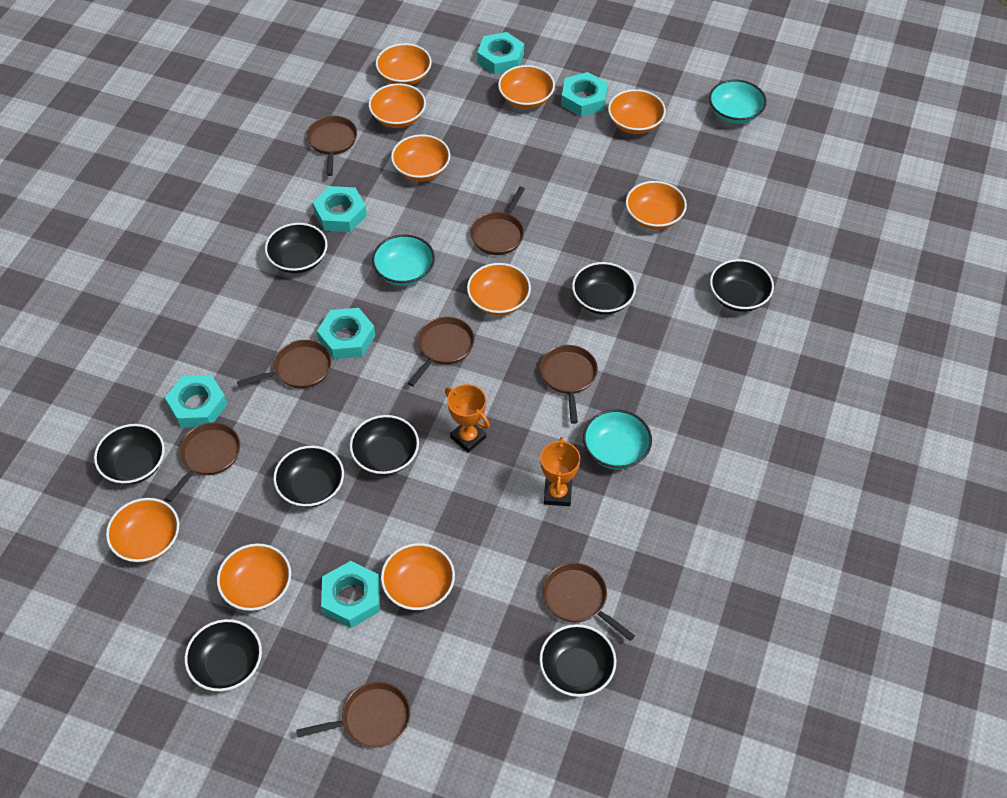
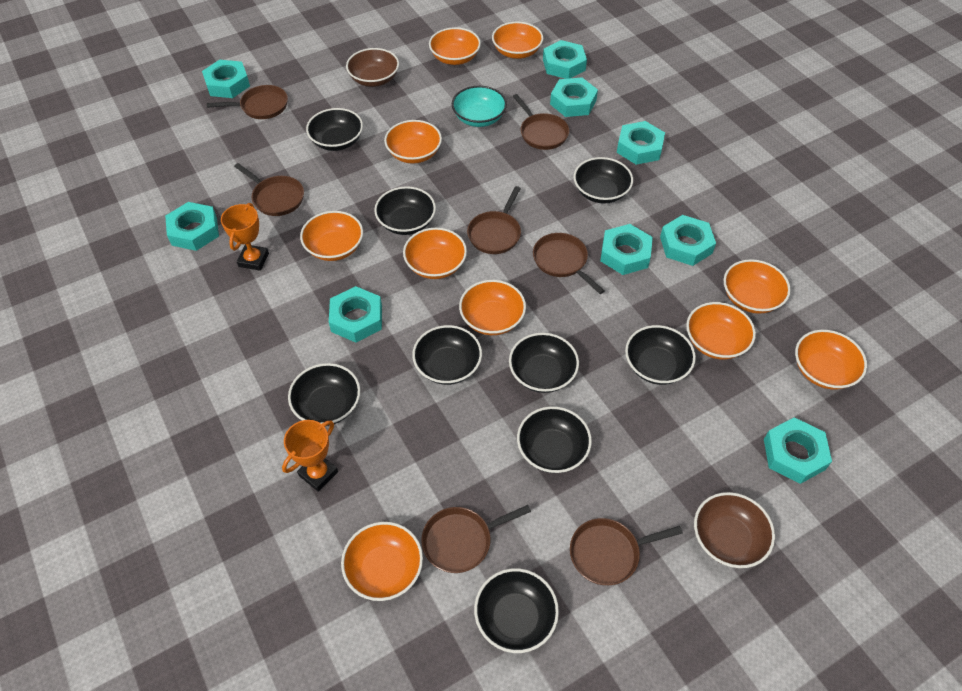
black bowl: [94,424,165,485] [185,619,262,691] [265,223,327,273] [273,446,344,508] [350,415,419,475] [539,624,617,697] [572,262,636,315] [710,259,774,312] = 8 -> [288,363,360,426] [306,108,363,151] [374,186,436,235] [412,325,482,385] [474,568,559,653] [509,333,579,393] [517,406,592,473] [574,157,633,204] [625,325,696,385] = 9
brown bowl: none = 0 -> [346,48,399,87] [694,492,775,568] = 2
brown pan: [165,422,240,502] [237,340,332,389] [297,682,410,747] [307,116,357,176] [408,317,475,386] [471,186,525,255] [540,345,598,424] [542,563,635,641] = 8 -> [207,85,288,119] [234,163,304,216] [421,505,531,573] [467,186,521,254] [513,94,569,150] [533,233,605,294] [570,518,683,585] = 7
turquoise bowl: [372,234,435,286] [583,409,652,469] [709,80,767,124] = 3 -> [452,86,507,127] = 1
turquoise nut: [165,375,227,428] [313,186,367,232] [317,308,375,359] [321,561,380,628] [477,32,524,75] [561,72,608,117] = 6 -> [165,202,219,251] [202,60,250,98] [329,286,382,343] [543,40,587,79] [550,77,598,117] [600,224,653,275] [617,121,665,165] [660,215,716,266] [764,417,832,484] = 9

